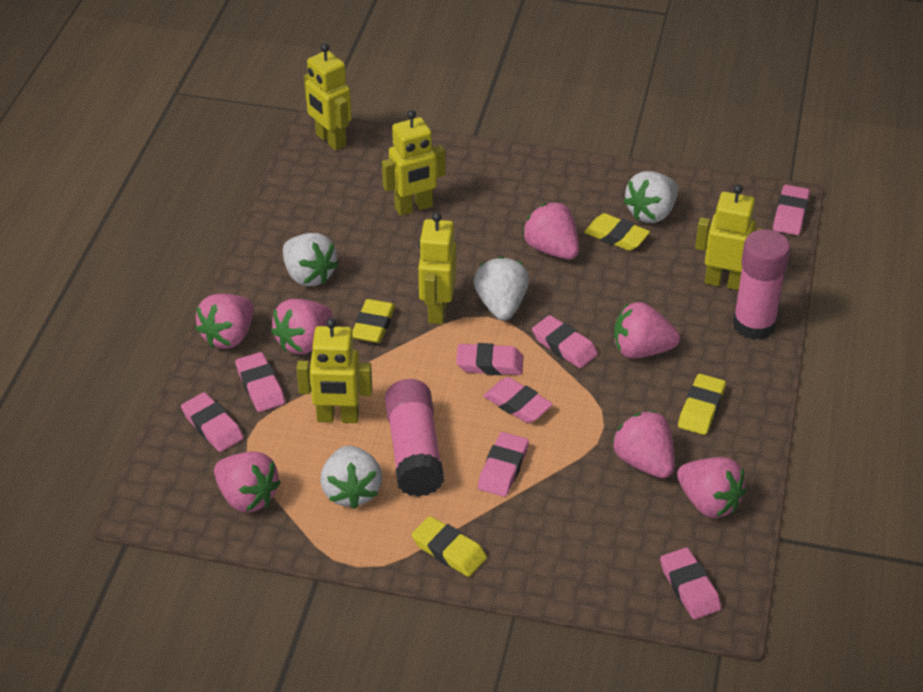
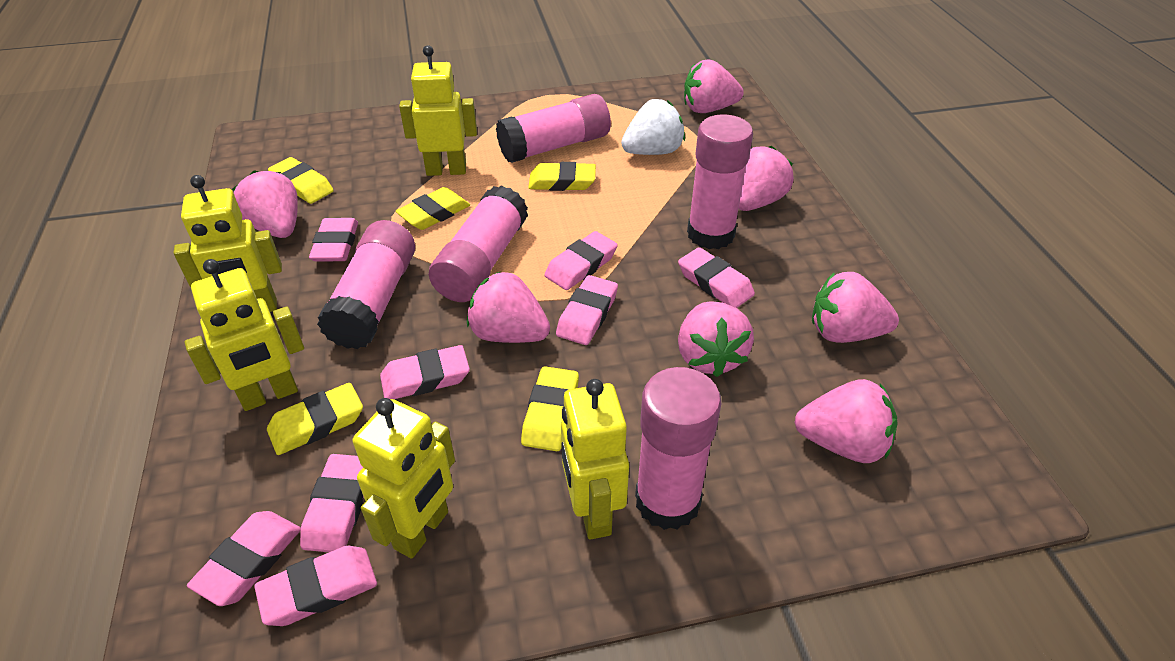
pink glue stick: [385,379,444,497] [733,229,790,340] = 2 -> [317,220,415,349] [429,185,528,302] [496,94,611,163] [635,367,721,530] [687,114,753,249] = 5
white strawberry: [283,233,339,286] [320,446,383,509] [474,256,529,321] [624,171,678,223] = 4 -> [621,99,685,155] = 1
yellow eraser: [352,299,395,343] [411,516,487,577] [584,213,650,251] [678,374,726,435] = 4 -> [267,383,363,455] [268,157,334,204] [396,187,470,230] [521,366,579,451] [528,162,596,191] = 5

